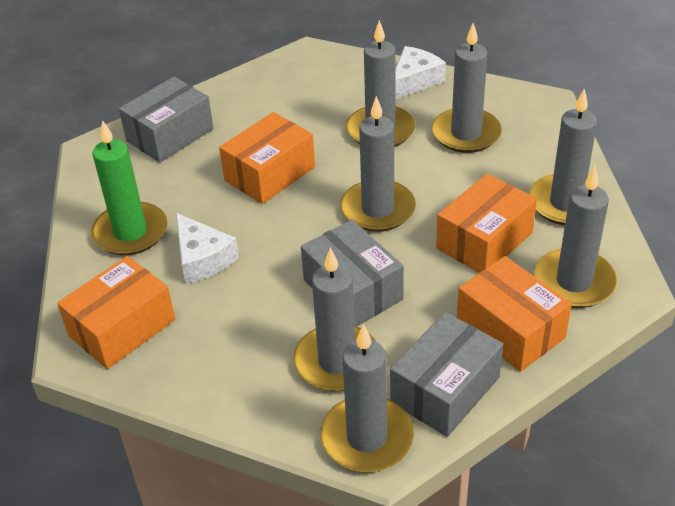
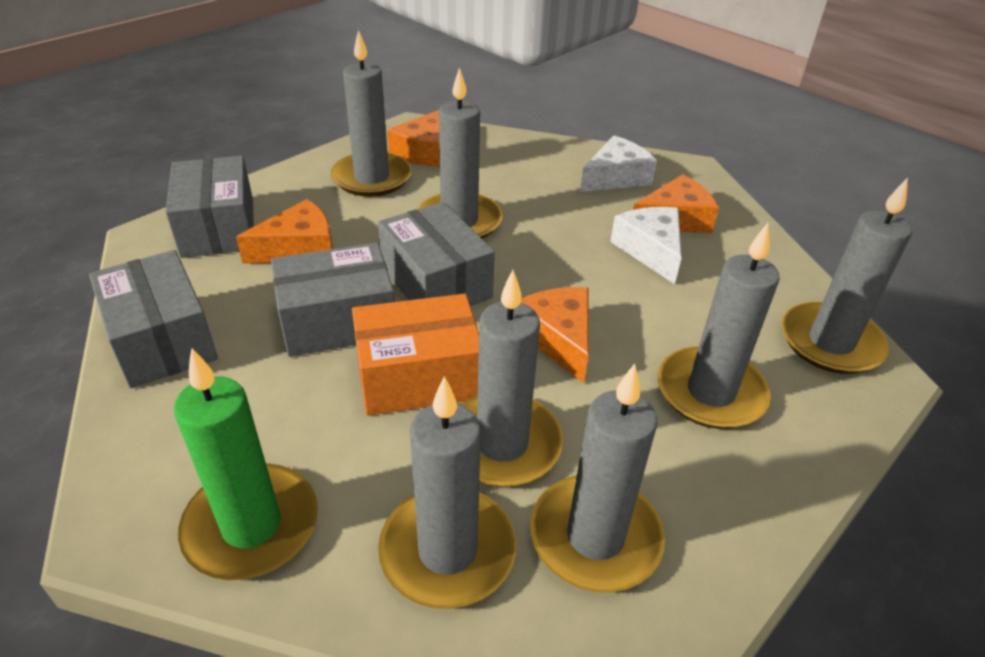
grey box: [119,77,214,163] [301,219,404,327] [390,312,503,437] = 3 -> [89,250,218,388] [166,156,254,258] [271,243,395,357] [378,202,495,306] = 4
orange box: [57,256,175,369] [219,112,315,204] [436,173,537,273] [457,256,572,372] = 4 -> [352,294,479,416] = 1
orange cheese: none = 0 -> [236,199,333,264] [387,110,440,167] [521,287,589,383] [633,174,719,233] = 4

